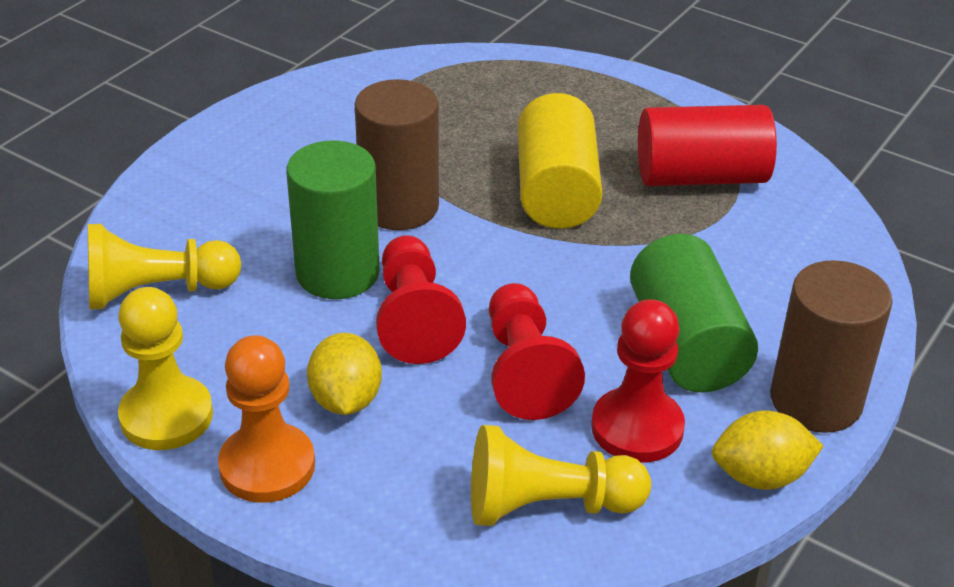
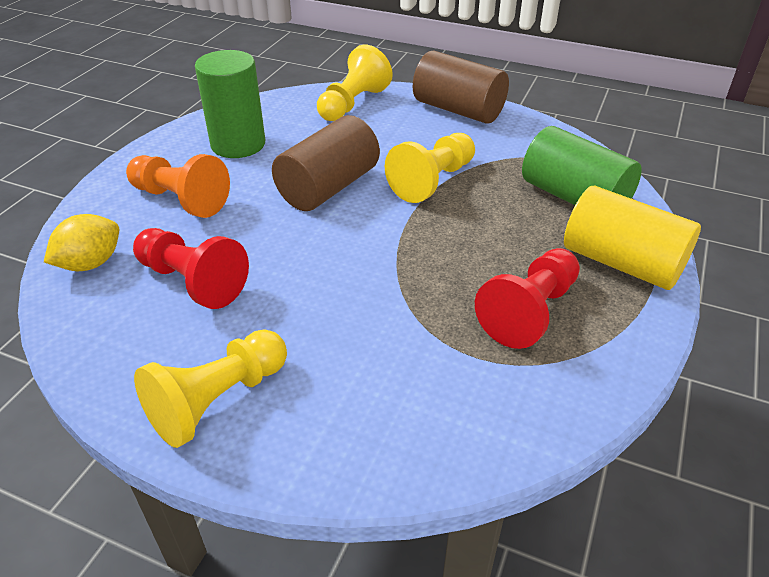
red cylinder: [638,105,777,186] = 1 -> none = 0
red pawn: [376,235,466,364] [489,283,585,420] [591,299,685,462] = 3 -> [133,228,249,309] [475,248,580,349] = 2
yellow lemon: [307,333,382,415] [712,410,824,490] = 2 -> [44,214,119,271] = 1

